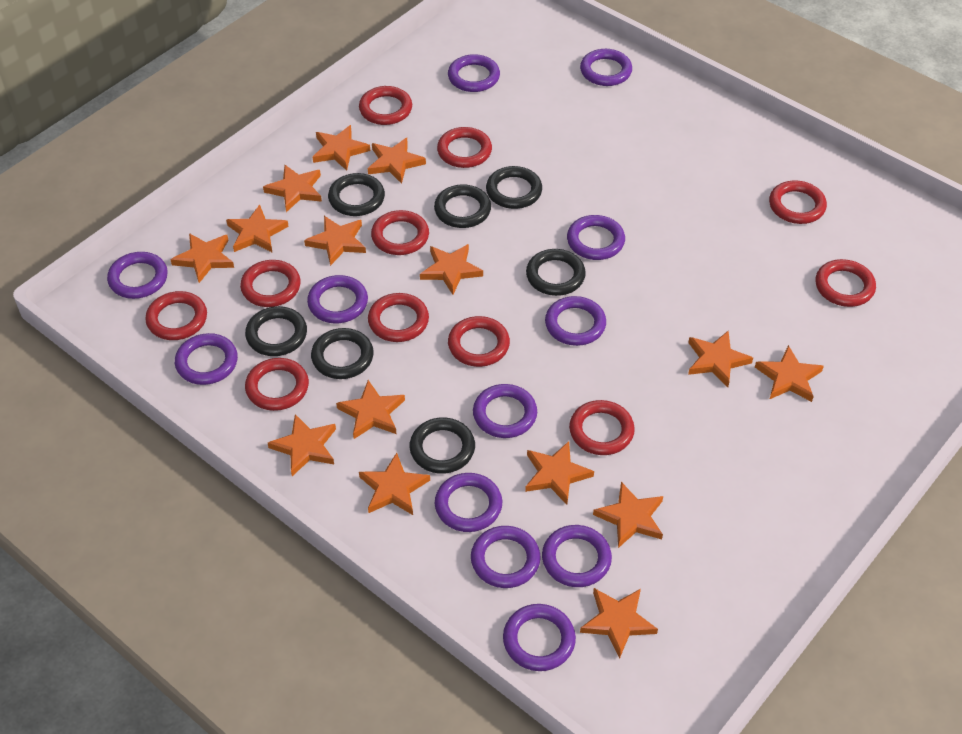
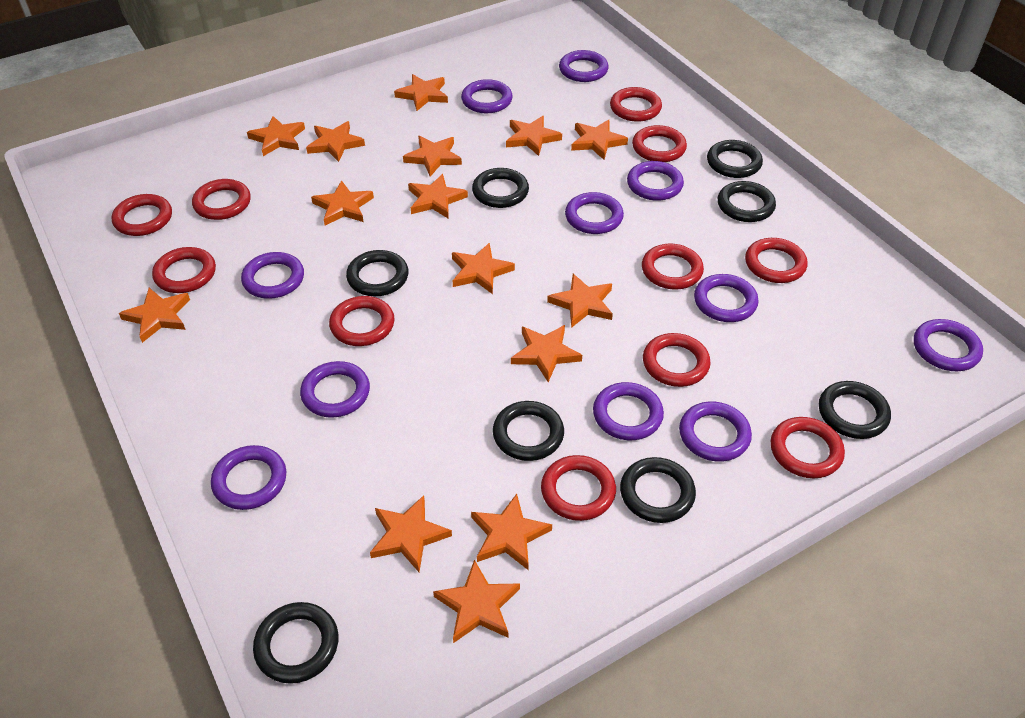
black ring: [245,306,307,356] [311,328,374,379] [328,173,385,216] [410,417,475,474] [434,184,491,228] [486,166,542,209] [526,249,586,296] = 7 -> [253,602,339,684] [346,250,409,296] [472,168,529,208] [493,401,564,461] [620,457,696,523] [707,140,763,178] [718,181,776,222] [819,381,891,439] = 8
purple ring: [107,252,168,299] [175,333,238,385] [307,275,368,323] [435,473,502,532] [448,54,500,92] [471,526,541,588] [473,384,537,438] [503,604,576,671] [542,525,612,587] [545,296,606,346] [567,215,625,260] [580,49,632,86] = 12 -> [211,445,286,510] [241,252,304,299] [300,361,370,418] [461,79,513,113] [559,50,609,82] [565,192,624,234] [593,382,664,440] [627,161,684,201] [679,402,752,462] [694,274,759,322] [914,319,983,371] = 11

